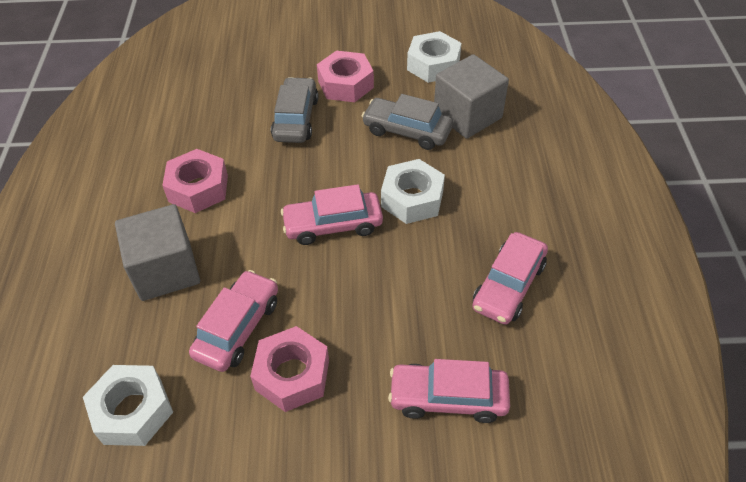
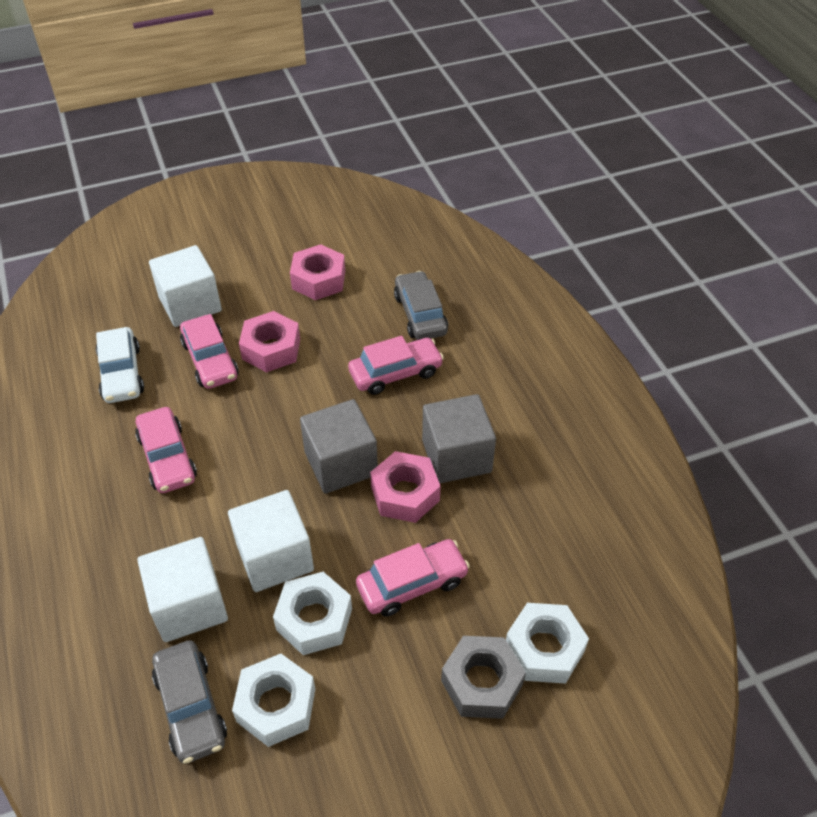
grey nut: none = 0 -> [441,636,526,719] = 1
white car: none = 0 -> [96,327,144,403] = 1
white cube: none = 0 -> [137,537,228,642] [149,245,222,327] [228,490,314,592] = 3

